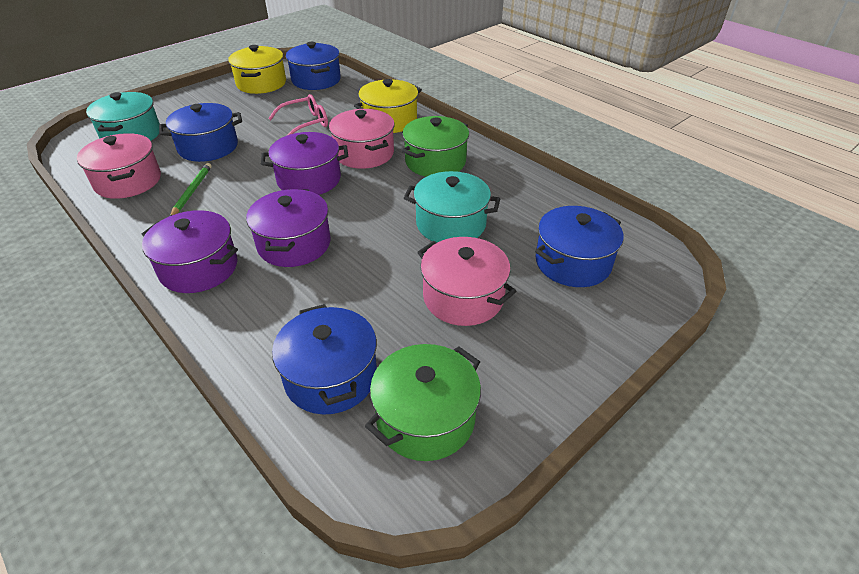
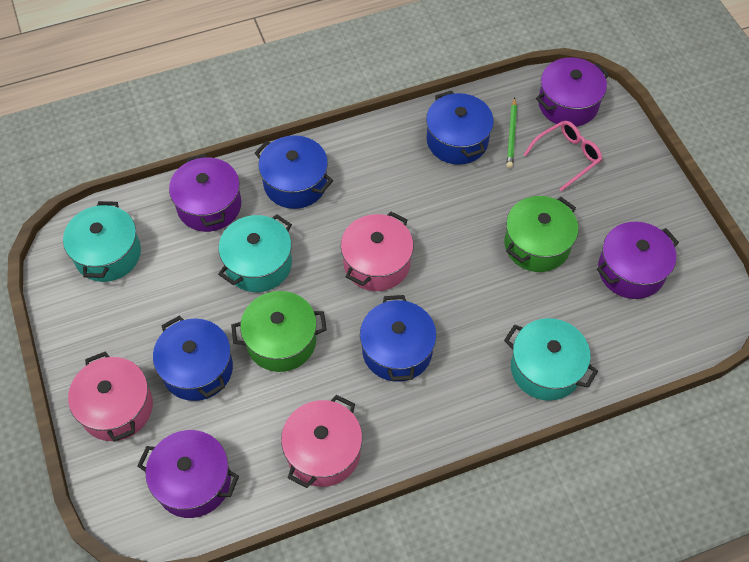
purple pot: [142,210,238,293] [246,189,331,267] [261,132,348,195] = 3 -> [137,430,239,518] [169,154,241,232] [536,57,610,127] [597,222,679,299] = 4
turquoise pot: [86,92,160,141] [404,171,500,243] = 2 -> [63,201,141,282] [218,214,292,292] [504,318,598,401] = 3
yellow pot: [228,45,286,94] [354,79,422,133] = 2 -> none = 0

